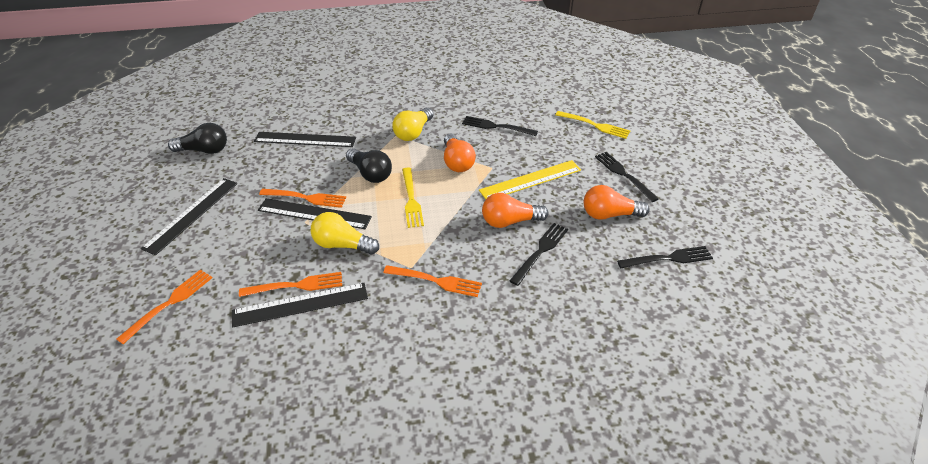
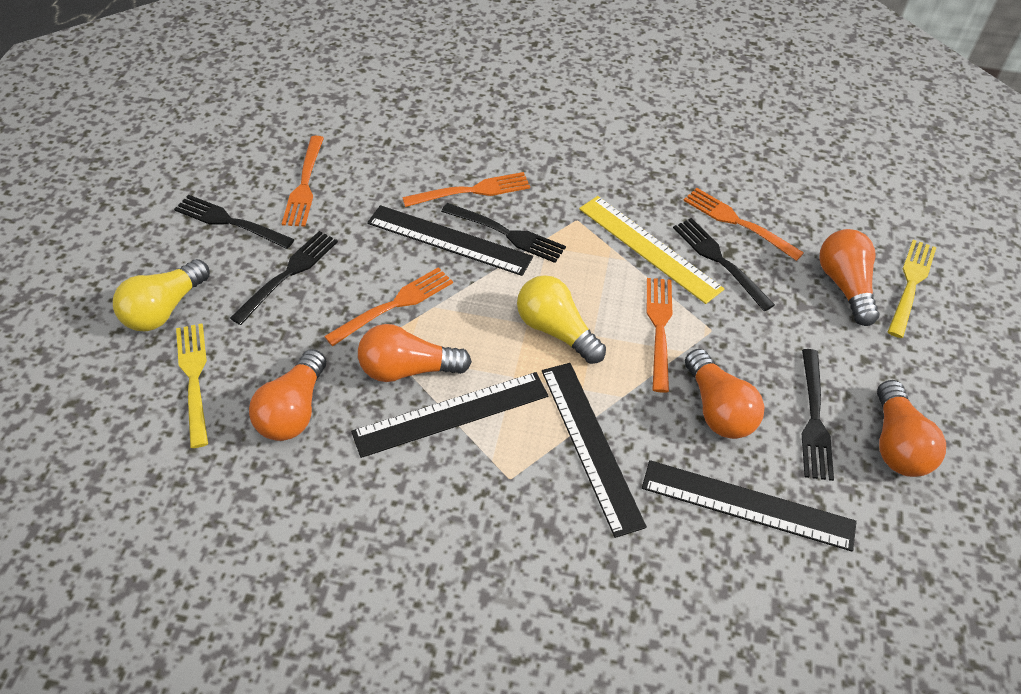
black fork: [462,116,538,136] [510,223,568,286] [595,152,659,202] [617,246,713,268] = 4 -> [174,195,295,249] [230,231,338,325] [441,203,566,263] [673,218,775,311] [801,349,834,481] = 5
black light bulb: [168,123,227,154] [346,148,392,183] = 2 -> none = 0
orange fork: [117,270,213,344] [239,272,342,297] [259,189,346,208] [383,265,482,297] = 4 -> [282,136,324,227] [324,267,453,346] [402,172,530,207] [647,278,672,393] [683,188,804,261] = 5
orange light bulb: [444,134,476,172] [482,193,549,228] [584,185,650,220] = 3 -> [249,349,326,441] [358,324,472,382] [685,349,764,439] [819,229,880,326] [877,380,946,477] = 5

